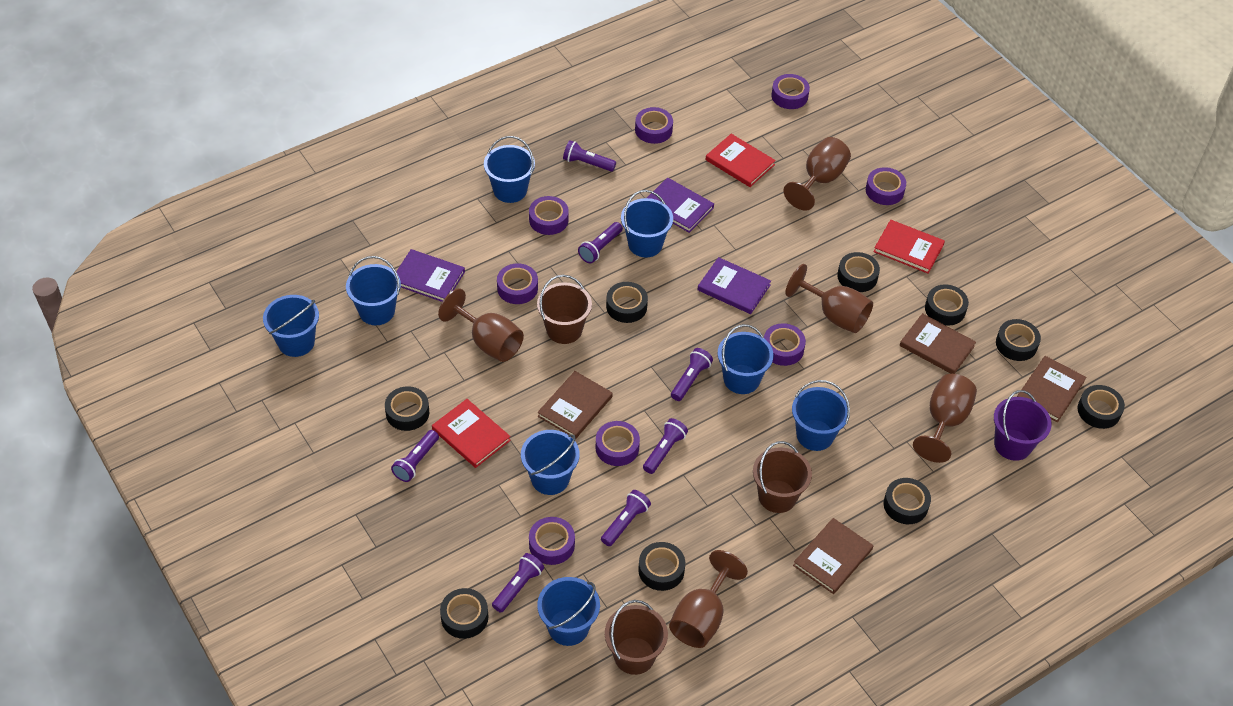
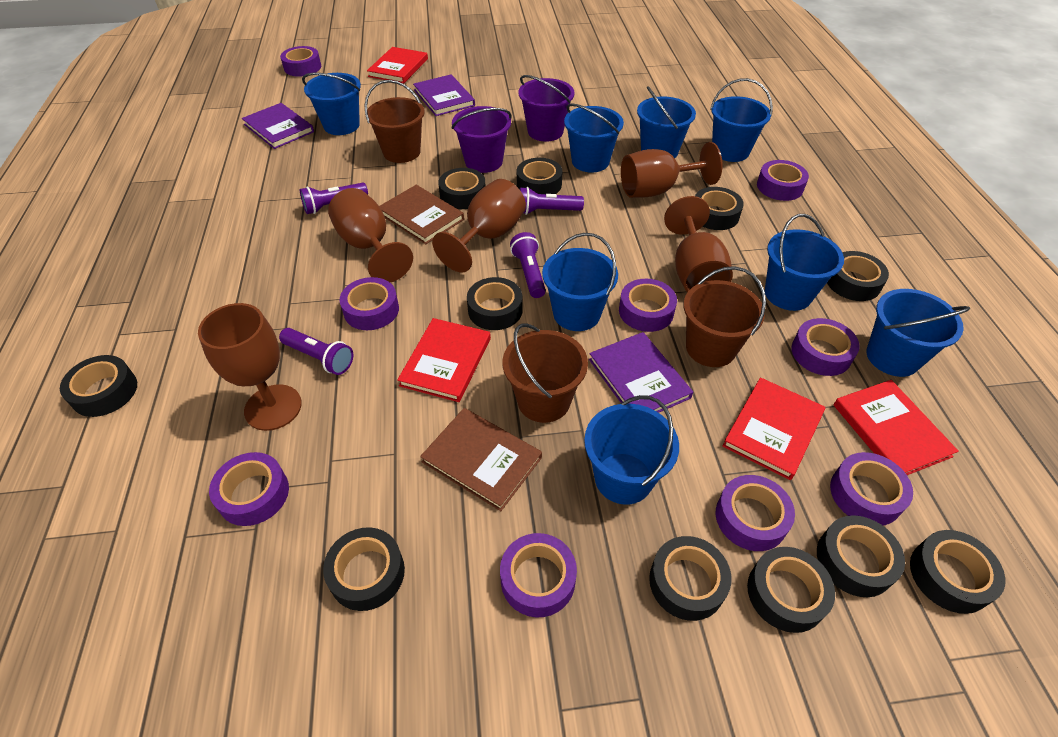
black tape: [385,386,429,431] [440,588,488,639] [606,282,648,323] [638,542,685,591] [837,252,880,292] [884,478,931,524] [925,284,969,325] [996,319,1041,361] [1078,385,1125,429] = 9 -> [60,355,137,417] [323,527,405,611] [438,168,486,209] [467,277,523,330] [517,158,562,194] [649,536,731,621] [695,187,744,230] [747,547,835,633] [817,515,905,597] [827,251,889,301] [910,530,1005,614] = 11
brown book: [537,371,613,438] [793,518,873,594] [899,313,976,374] [1017,356,1086,422] = 4 -> [379,185,464,244] [420,408,542,511] = 2
purple bucket: [994,390,1052,461] = 1 -> [451,106,512,173] [518,75,575,142] = 2
purple flashlight: [391,430,439,482] [492,553,544,613] [563,140,616,172] [578,222,623,263] [601,490,651,546] [643,418,688,474] [671,348,713,401] = 7 -> [279,328,353,375] [300,183,368,214] [510,232,546,298] [520,187,584,215] = 4
purple tape: [497,263,538,304] [529,196,569,235] [529,517,575,565] [595,421,640,466] [635,107,673,144] [764,323,806,366] [771,74,810,109] [866,167,906,205] = 8 -> [209,452,289,526] [280,46,321,77] [340,277,399,330] [500,533,577,617] [619,279,677,332] [716,475,795,551] [757,160,809,201] [791,318,860,376] [830,452,913,526] = 9
red book: [432,399,511,468] [706,134,776,187] [874,220,945,274] = 3 -> [367,47,428,83] [397,318,491,402] [723,377,825,480] [833,380,959,475] = 4

